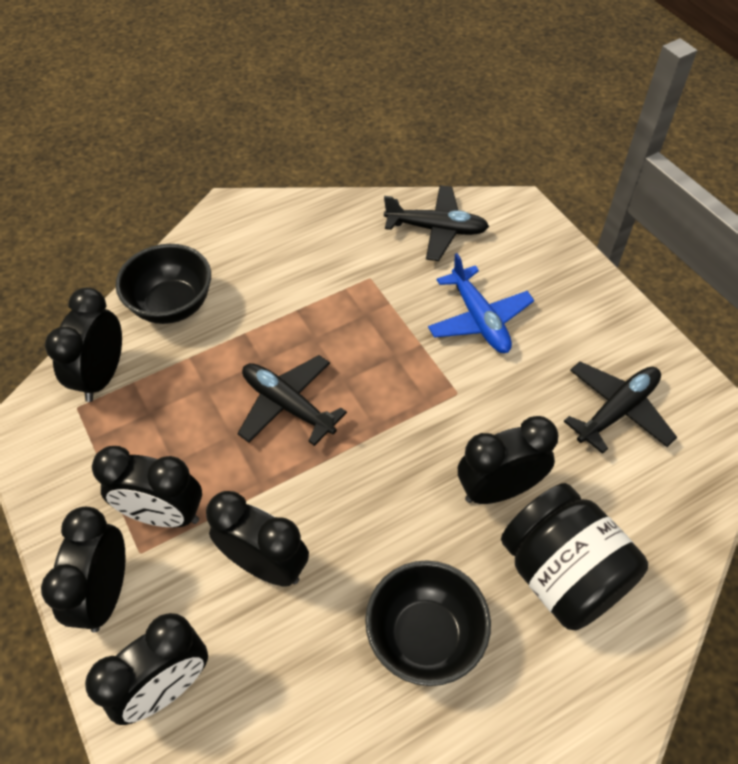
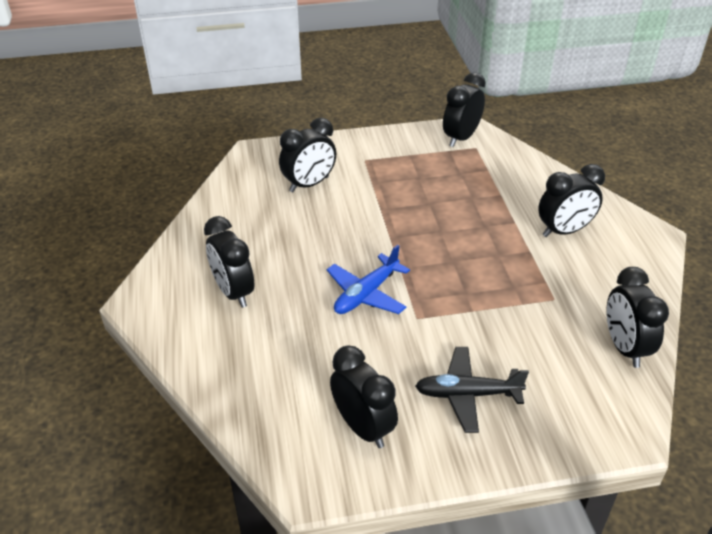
black bowl: [116,244,211,324] [365,560,491,686] = 2 -> none = 0
black jar: [501,483,648,630] = 1 -> none = 0
black plane: [237,355,347,446] [384,185,489,261] [564,362,677,454] = 3 -> [415,347,529,433] = 1

